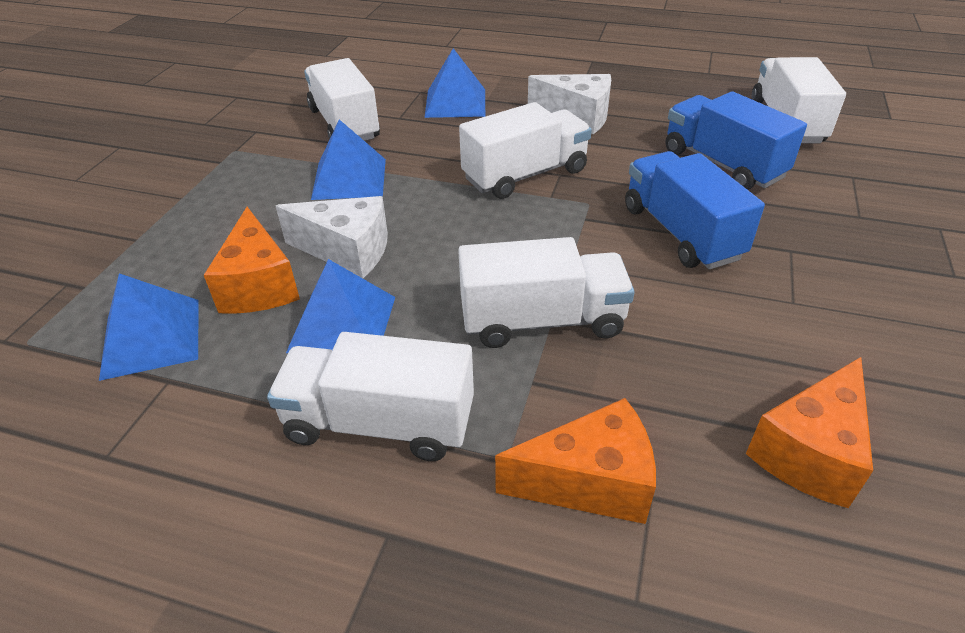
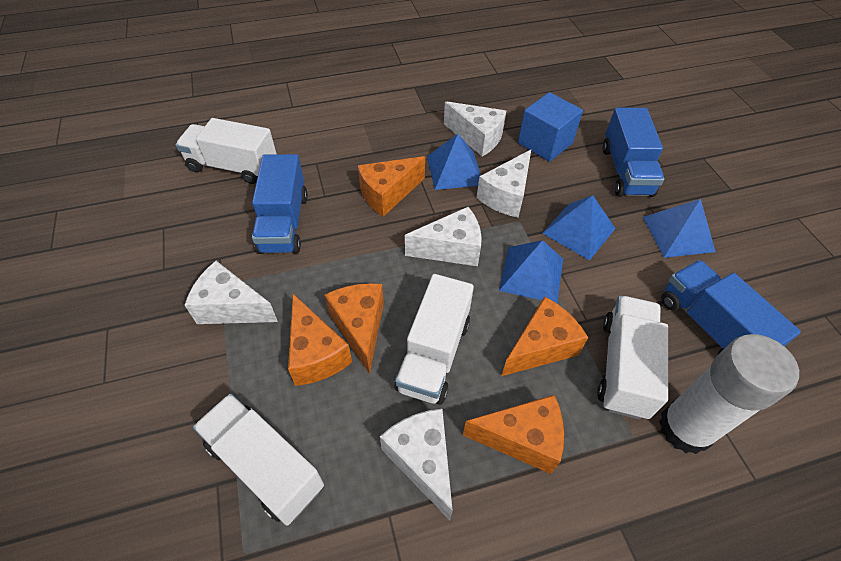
blue cube: none = 0 -> [518,92,583,162] = 1
blue truck: [625,151,765,270] [666,91,807,190] = 2 -> [252,154,308,254] [603,107,664,197] [661,260,801,355] = 3
orange cheese: [204,207,300,314] [495,398,656,524] [746,357,873,508] = 3 -> [288,294,352,386] [325,283,384,374] [358,156,425,217] [463,395,564,474] [501,297,588,376] = 5
white cheese: [276,196,388,278] [528,74,611,134] = 2 -> [185,261,278,324] [380,409,453,520] [405,207,482,266] [444,101,506,157] [477,150,531,217] = 5
white glue stick: none = 0 -> [659,334,799,454] = 1
white truck: [267,332,474,461] [304,58,380,141] [458,237,635,348] [459,102,592,199] [752,57,846,144] = 5 -> [176,118,277,184] [193,393,324,526] [395,274,474,405] [597,296,668,419] = 4

